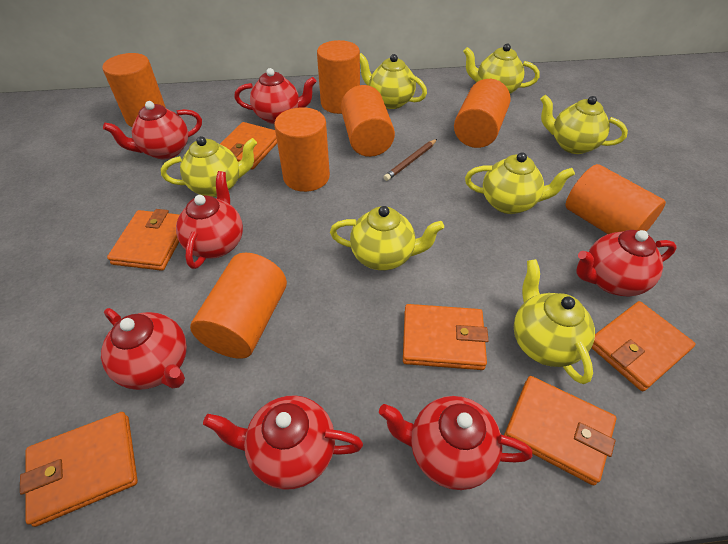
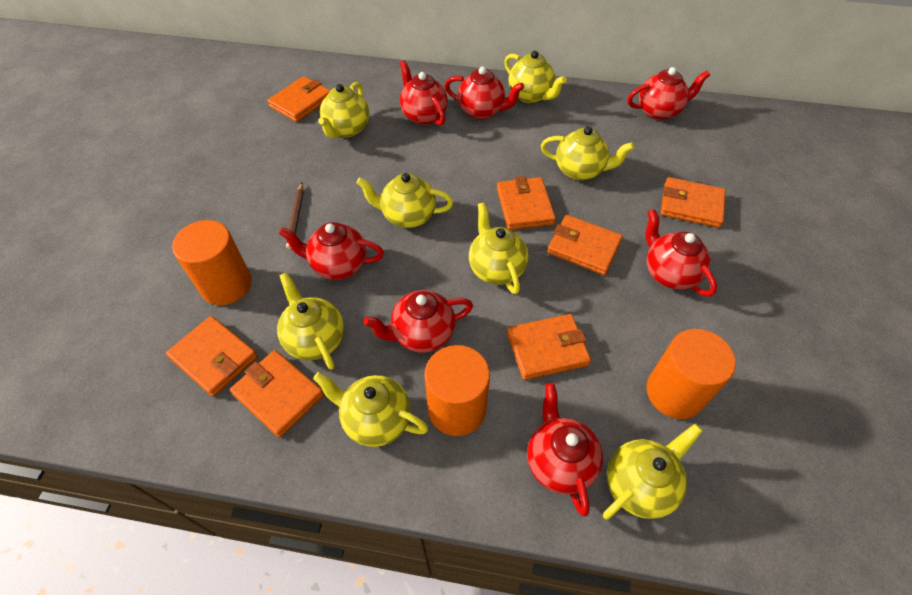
orange cylinder: [103,53,166,127] [190,253,287,359] [274,107,330,192] [317,40,360,114] [341,85,395,157] [454,79,510,148] [565,164,666,234] = 7 -> [172,220,252,305] [424,345,490,436] [646,329,736,419] = 3
orange wallet: [20,412,138,527] [107,209,180,271] [220,122,277,170] [403,304,488,370] [504,376,616,485] [592,301,696,391] = 6 -> [166,316,258,397] [230,350,324,438] [267,76,331,122] [497,176,556,230] [507,314,591,380] [547,215,623,275] [661,177,726,228] = 7
yellow teapot: [161,136,257,197] [330,206,444,270] [360,53,427,109] [463,44,540,94] [465,152,575,214] [514,259,595,384] [540,95,628,154] = 7 -> [277,272,344,370] [313,372,428,447] [318,82,369,139] [356,173,453,228] [469,202,528,294] [504,51,567,103] [541,126,634,181] [603,424,703,520] = 8

